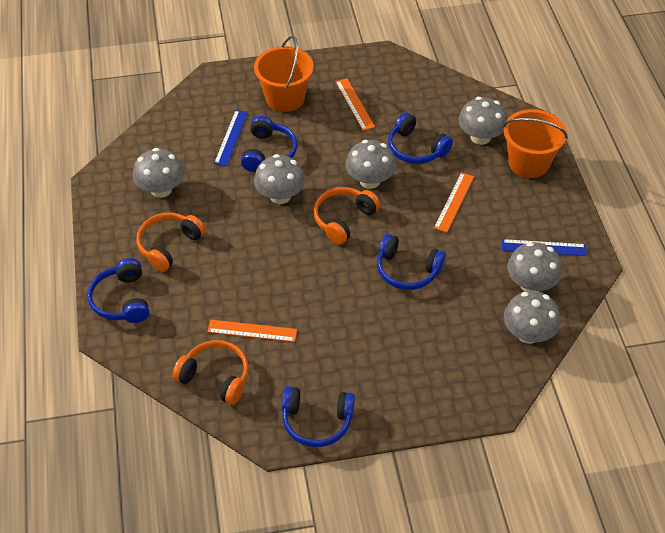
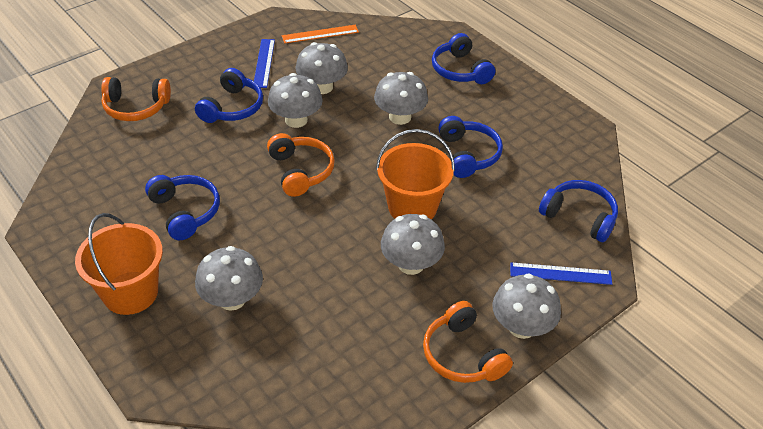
orange ruler: [207,320,297,342] [336,78,375,131] [434,172,474,233] = 3 -> [282,25,359,44] = 1

